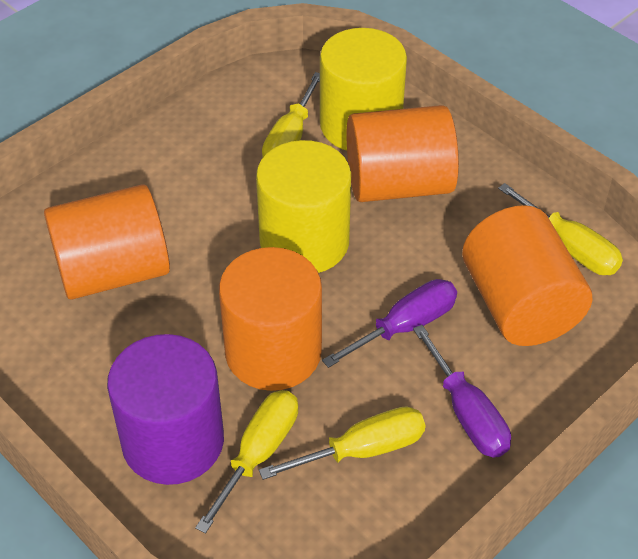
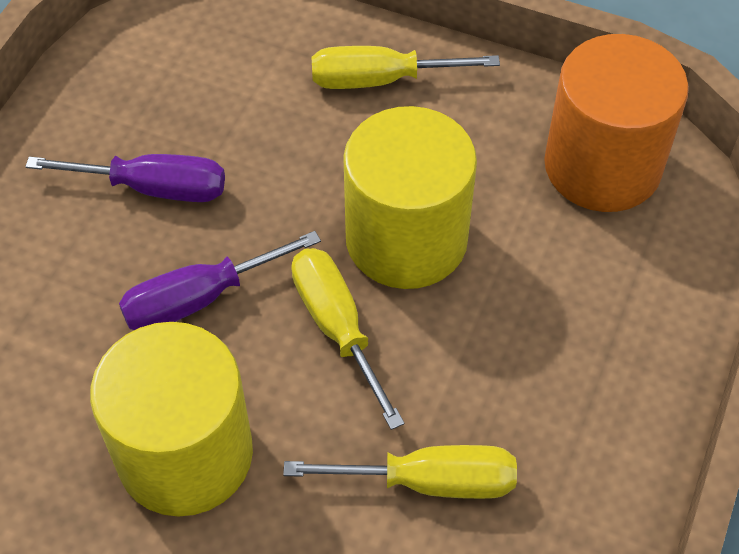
orange cylinder: [44,184,170,300] [219,247,322,391] [347,105,459,202] [462,205,592,346] = 4 -> [544,34,689,212] = 1
purple cylinder: [107,334,224,485] = 1 -> none = 0
yellow screwdriver: [195,390,298,534] [259,406,425,480] [262,72,320,158] [498,183,623,275] = 4 -> [283,445,517,499] [291,248,405,430] [312,46,500,89] = 3

